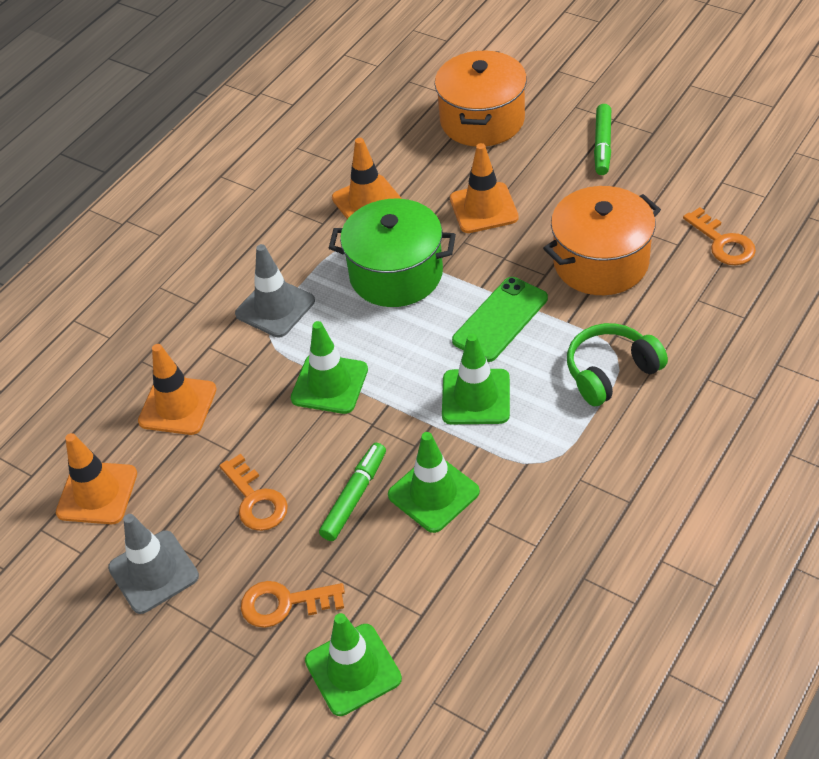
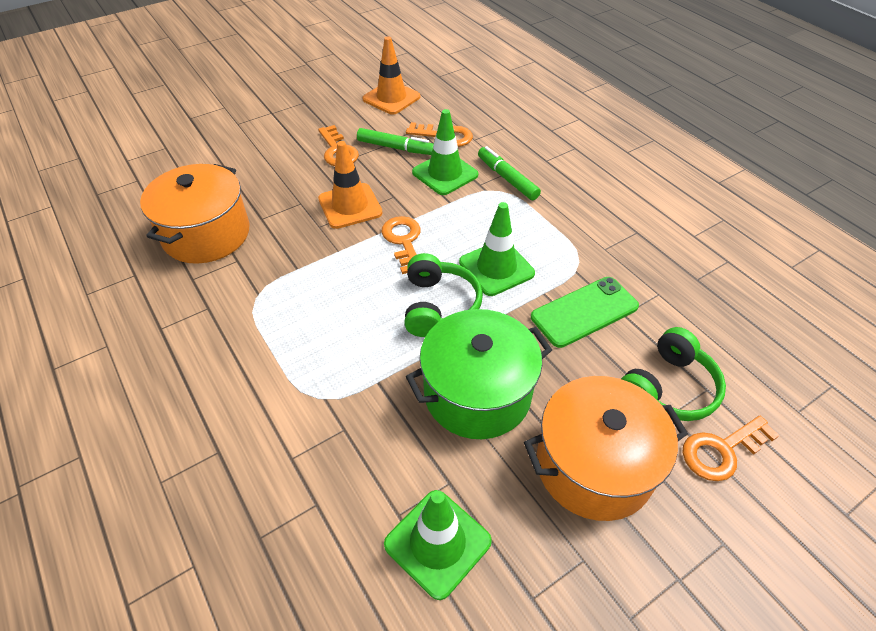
green headphones: [567,323,668,406] = 1 -> [404,253,483,337] [621,327,726,421] = 2
green traffic cone: [291,321,368,414] [305,613,402,716] [388,432,480,533] [442,334,510,424] = 4 -> [384,490,492,600] [412,109,478,195] [459,202,535,296] = 3
grey traffic cone: [108,514,199,614] [235,244,315,338] = 2 -> none = 0
orange key: [219,454,288,531] [241,581,345,628] [683,207,756,265] = 3 -> [318,125,359,166] [382,216,421,274] [406,122,473,147] [682,416,779,481] = 4
orange traffic cone: [56,433,137,524] [138,344,217,435] [332,138,402,219] [450,143,519,233] = 4 -> [318,141,383,229] [362,36,421,115] = 2

